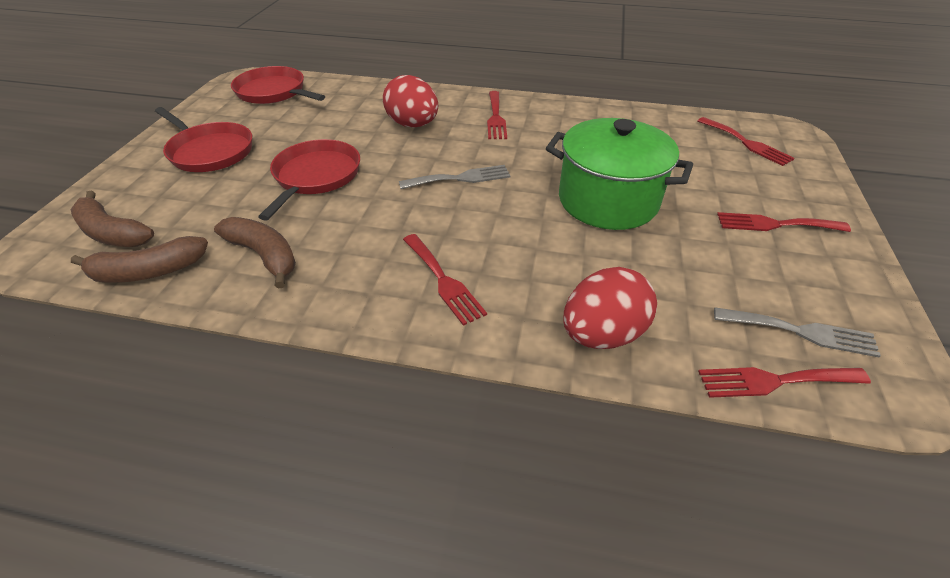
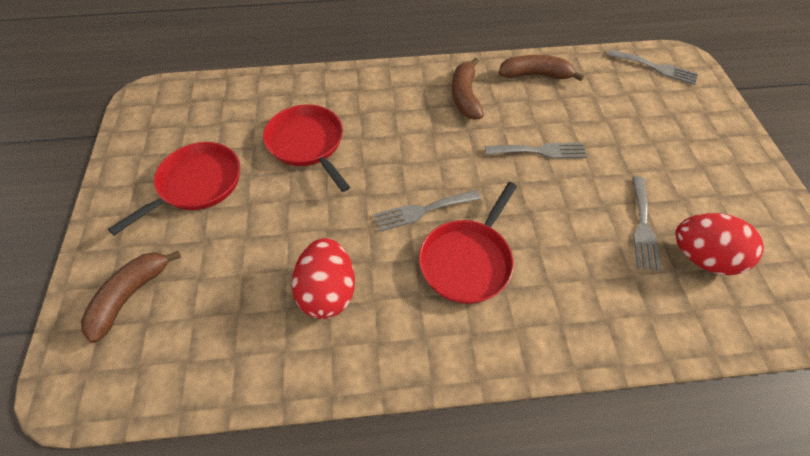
green pot: [546,118,693,230] = 1 -> none = 0
grey fork: [399,165,511,189] [714,307,881,357] = 2 -> [374,190,481,232] [485,143,587,158] [607,49,698,85] [632,176,661,271] = 4
red fork: [403,234,487,326] [487,91,507,139] [697,117,795,166] [698,367,871,398] [717,212,851,232] = 5 -> none = 0

